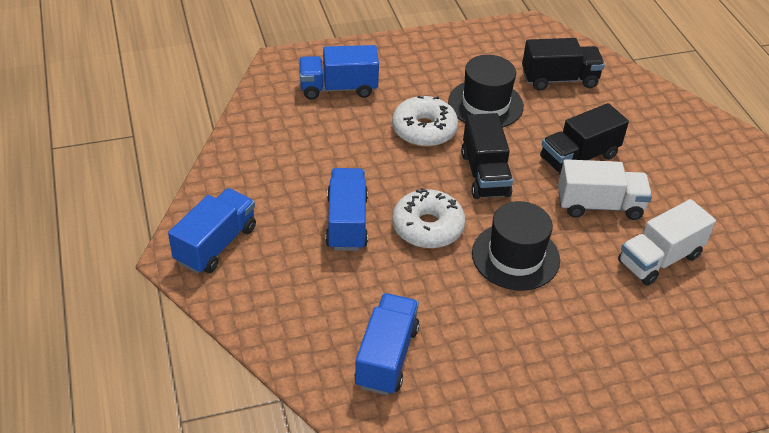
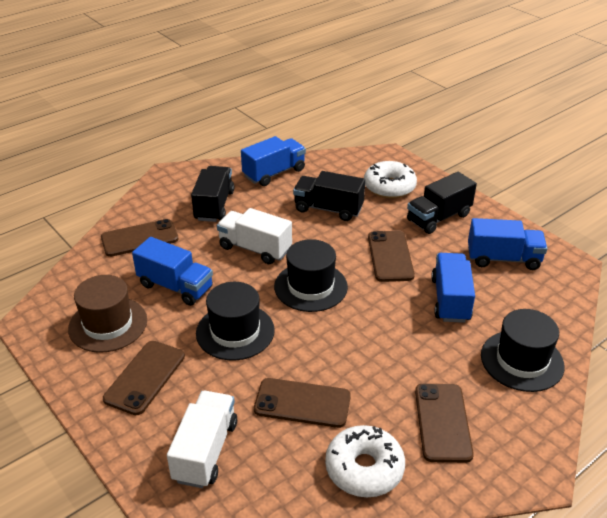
black hat: [448,55,524,127] [472,201,560,291] = 2 -> [196,282,275,360] [274,239,348,312] [481,309,565,392] = 3
brown hat: none = 0 -> [68,275,147,353] = 1
brown phone: none = 0 -> [101,219,179,257] [103,341,185,415] [254,378,351,428] [368,231,415,282] [415,384,474,463] = 5

